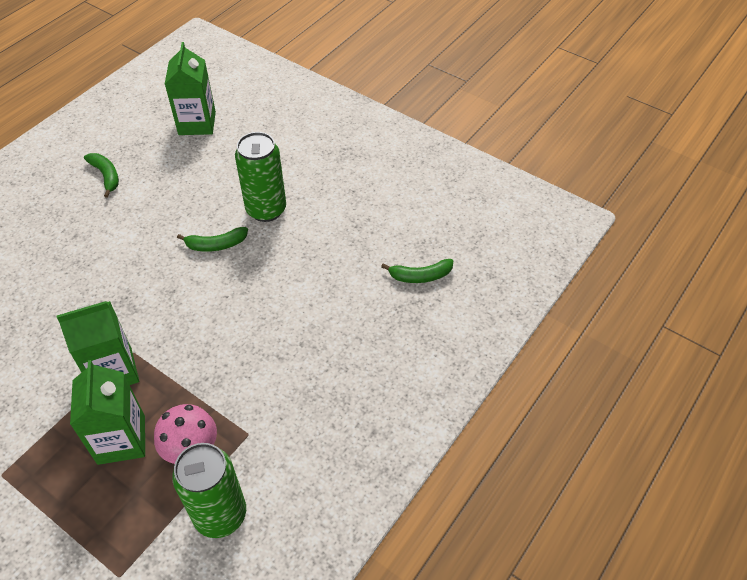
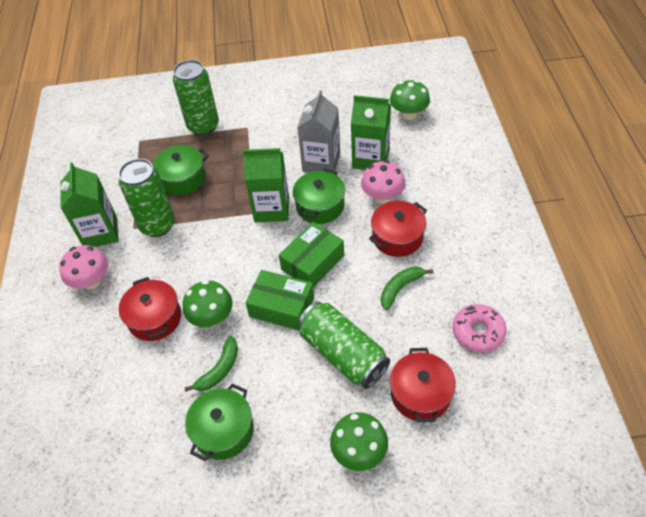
green banana: [84,153,119,198] [177,227,248,252] [381,259,453,283] = 3 -> [185,336,238,392] [381,267,433,310] = 2
green box: none = 0 -> [245,270,314,331] [279,222,344,287] = 2
green can: [172,443,246,538] [235,132,286,222] = 2 -> [118,158,175,237] [173,60,219,136] [298,302,390,389] = 3
green mushroom: none = 0 -> [183,280,233,327] [330,412,388,471] [390,80,430,120] = 3
green pot: none = 0 -> [153,145,209,195] [185,384,254,462] [293,169,345,224] = 3
grey carton: none = 0 -> [297,90,340,173] = 1
pink donut: none = 0 -> [453,304,507,352] = 1
pink mushroom: [154,404,217,464] = 1 -> [59,245,108,290] [361,160,406,204] = 2
red pot: none = 0 -> [119,277,181,341] [369,201,427,257] [390,348,456,422] = 3

